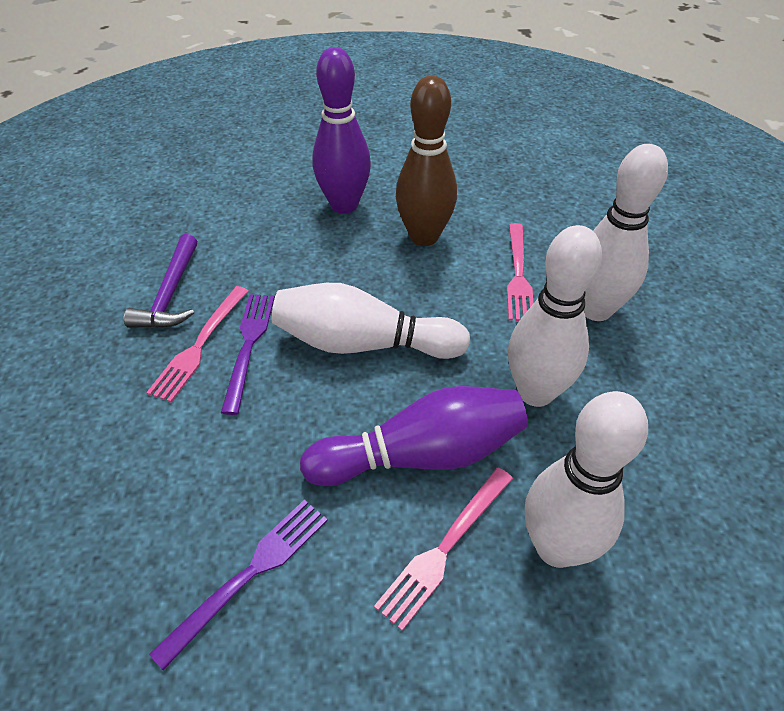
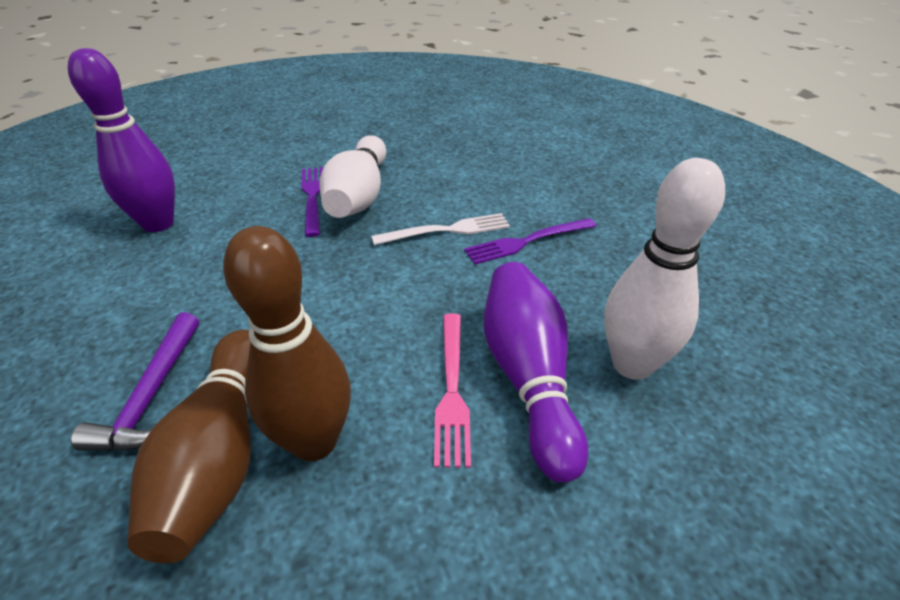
brown bowling pin: [396,76,457,246] = 1 -> [127,330,251,563] [223,226,351,461] = 2
pink fork: [146,286,248,402] [374,468,513,631] [507,223,534,321] = 3 -> [434,313,471,468] = 1
white bowling pin: [272,283,470,359] [508,225,602,407] [525,391,648,568] [584,144,668,321] = 4 -> [320,135,386,218] [604,158,725,380] = 2
white fork: none = 0 -> [371,213,510,245] = 1

